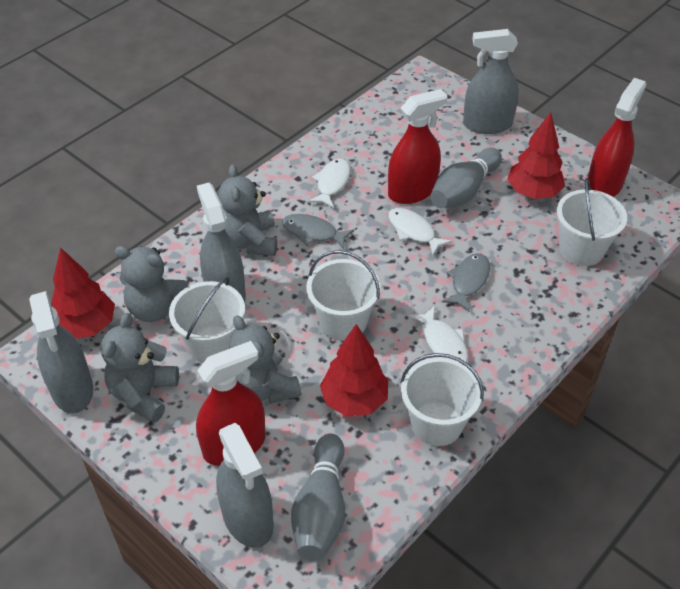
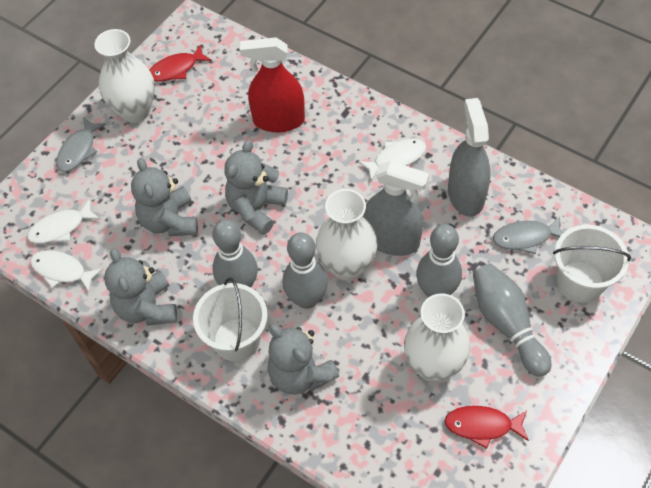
grey bowling pin: [291,433,345,561] [430,148,502,208] = 2 -> [212,220,258,287] [282,233,328,309] [416,224,462,297] [473,263,552,377] = 4
grey spray bottle: [29,291,93,413] [197,183,246,303] [216,423,274,548] [463,29,519,134] = 4 -> [363,161,429,256] [448,98,491,217] = 2
red fish: none = 0 -> [149,44,212,82] [445,406,529,449] = 2
red spray bottle: [196,341,266,466] [388,89,447,204] [588,78,646,197] = 3 -> [240,37,305,133] = 1
red tree: [51,247,115,338] [320,324,388,417] [507,112,565,199] = 3 -> none = 0
white bucket: [169,277,245,363] [306,250,381,341] [400,353,484,446] [557,178,627,266] = 4 -> [193,277,268,362] [553,225,631,302] = 2
white vase: none = 0 -> [94,29,155,123] [316,189,377,280] [404,293,470,382] = 3

